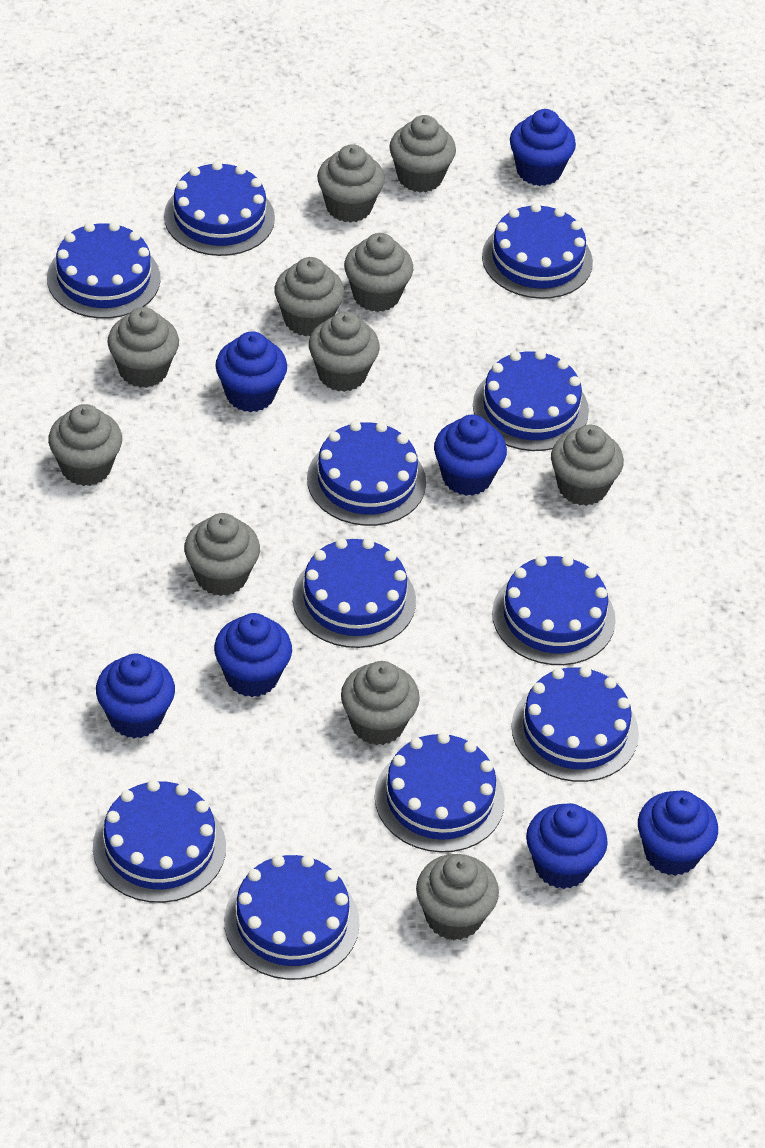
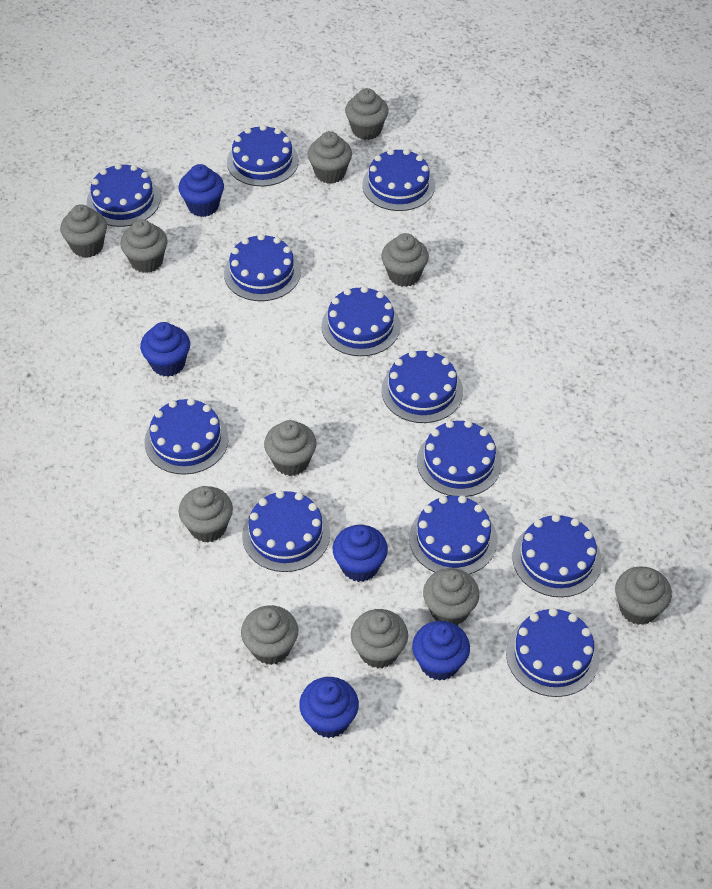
blue cake: [47,222,160,319] [93,780,226,903] [164,161,275,256] [224,855,359,980] [293,538,416,648] [307,421,426,526] [374,732,505,852] [473,350,589,451] [482,203,593,299] [492,555,616,665] [511,666,639,782] = 11 -> [87,163,161,227] [144,398,229,475] [224,234,301,301] [227,125,299,186] [242,490,330,572] [321,286,400,356] [362,149,435,211] [381,350,463,423] [409,495,497,574] [417,420,502,497] [506,608,600,697] [513,514,602,597] = 12
blue cupcake: [96,654,175,738] [214,613,292,697] [215,331,287,412] [434,415,507,496] [510,109,576,186] [526,803,608,889] [638,790,718,876] = 7 -> [140,322,190,377] [179,164,224,217] [299,677,359,738] [333,525,388,582] [412,621,470,681] = 5

